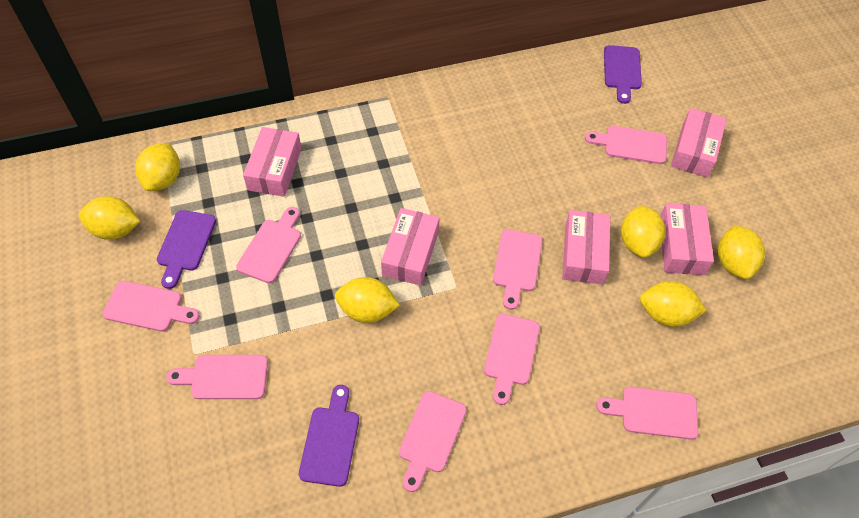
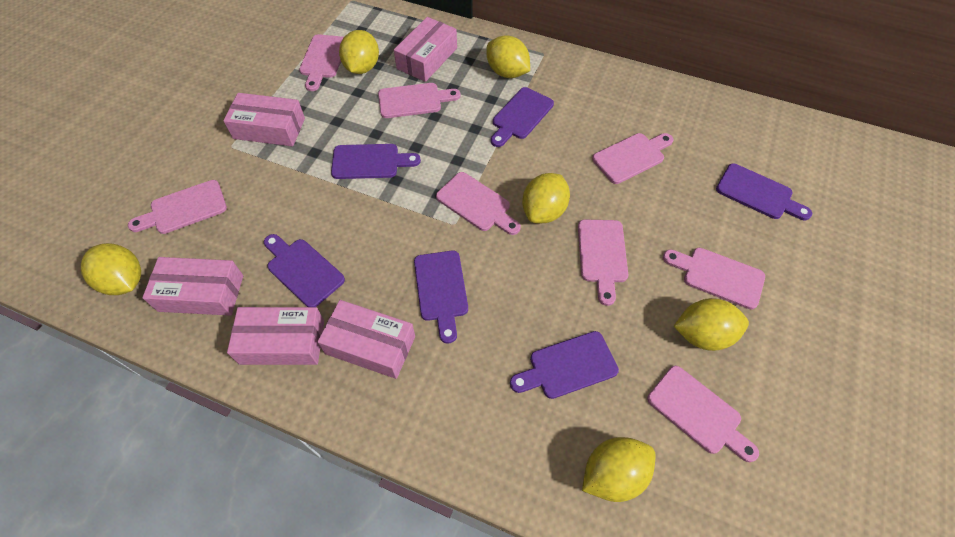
purple cutting board: [157,210,216,289] [299,385,359,487] [604,45,642,104] = 3 -> [264,234,345,307] [331,144,421,179] [414,251,468,343] [491,87,554,147] [510,331,619,399] [716,163,812,220] = 6

